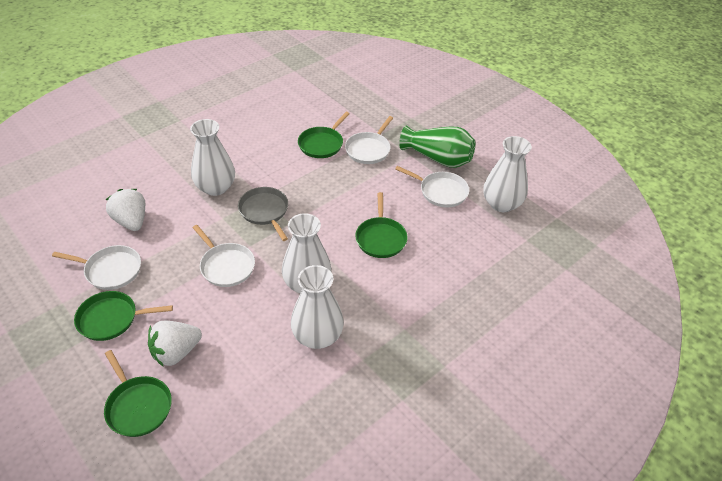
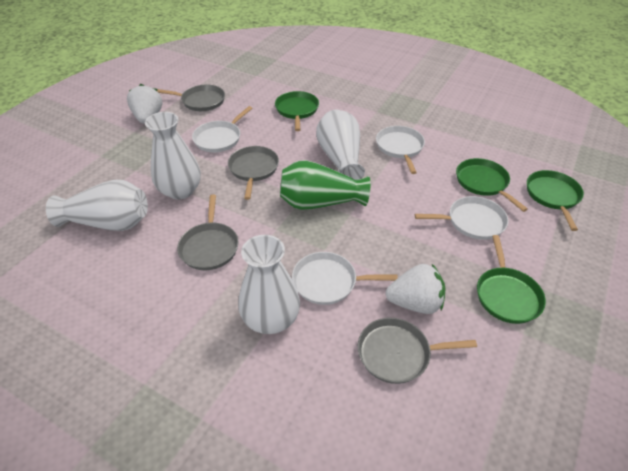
grey pan: [238,187,288,241] = 1 -> [157,85,225,111] [177,194,239,270] [228,146,279,200] [358,318,477,384] = 4

